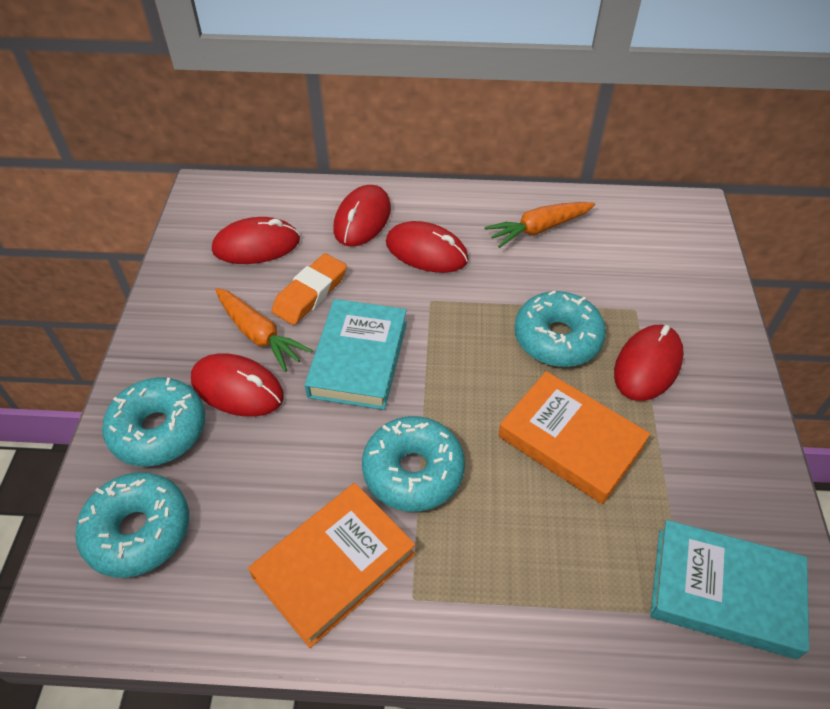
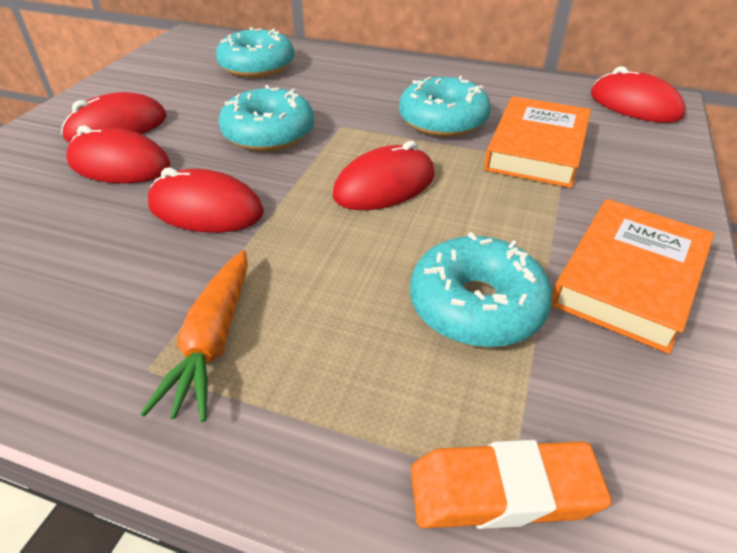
orange carrot: [215,288,313,372] [484,202,595,248] = 2 -> [140,250,248,422] = 1
turquoise book: [305,299,407,410] [650,520,809,659] = 2 -> none = 0

